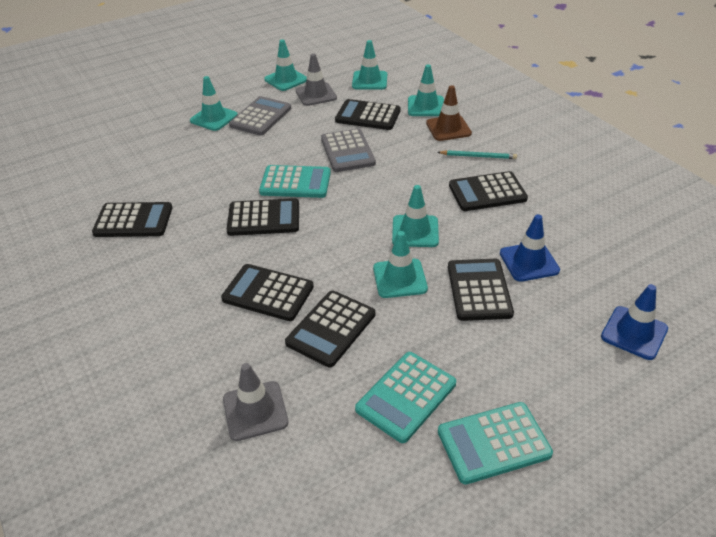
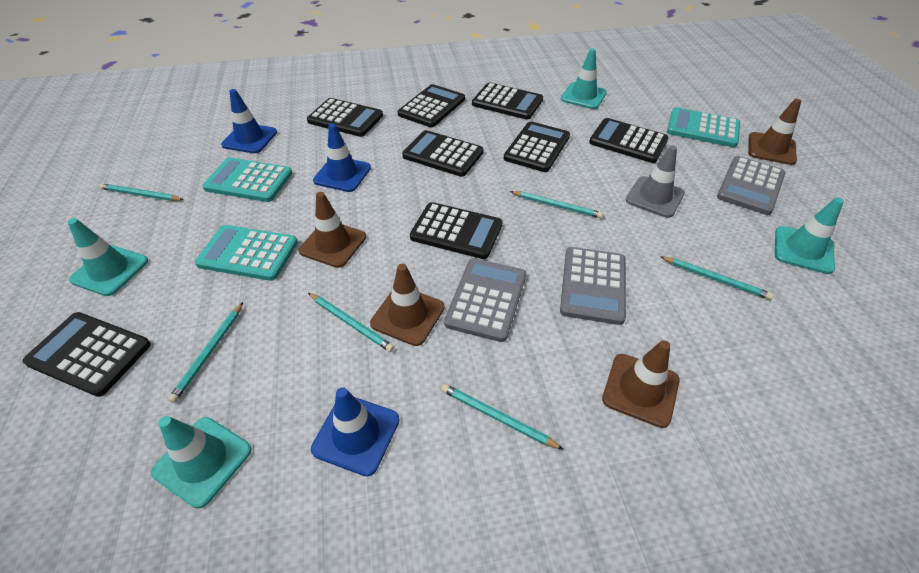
black calculator: [92,202,172,237] [221,264,314,321] [227,198,299,236] [285,291,375,368] [335,99,401,130] [448,259,514,321] [449,171,528,211] = 7 -> [23,312,151,397] [307,98,383,137] [398,84,465,127] [402,130,483,177] [410,202,503,259] [472,82,543,119] [504,121,570,172] [589,118,669,163] = 8
blue traffic cone: [500,214,560,282] [601,284,668,360] = 2 -> [221,89,277,153] [311,387,400,476] [313,123,371,192] = 3
brown traffic cone: [426,85,472,141] = 1 -> [298,192,366,268] [370,264,445,346] [602,340,680,428] [748,99,801,165] = 4
grey calculator: [229,96,291,136] [321,129,376,172] = 2 -> [444,258,526,342] [560,247,626,325] [717,156,785,215] = 3
grey traffic cone: [223,363,289,441] [296,53,337,106] = 2 -> [626,145,685,218] = 1
turquoise pencil: [438,150,517,159] = 1 -> [99,183,184,201] [168,302,243,403] [308,293,394,352] [441,384,564,450] [510,191,603,218] [660,256,773,300] = 6
turquoise traffic cone: [190,76,238,131] [264,39,307,91] [352,40,387,90] [373,231,428,298] [392,185,439,247] [408,64,444,116] = 6 -> [68,218,148,296] [151,416,252,509] [560,48,607,109] [775,198,844,274] = 4

